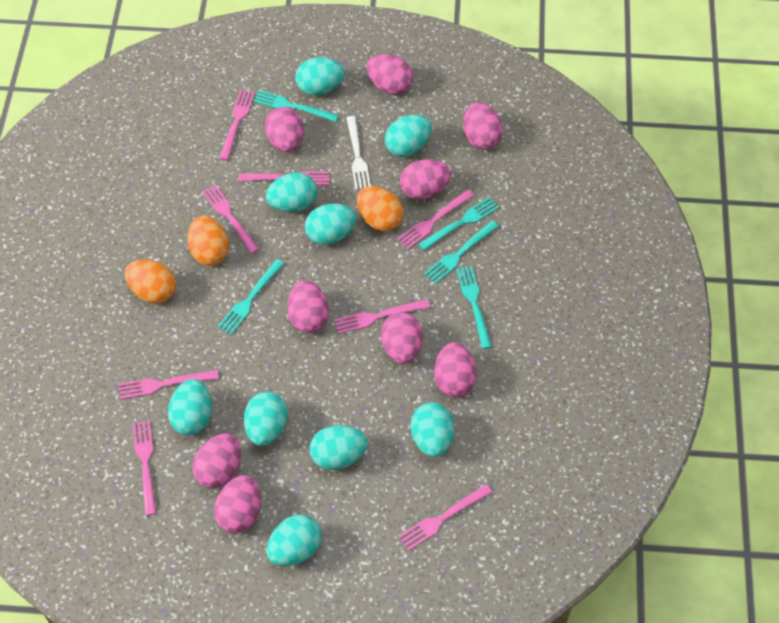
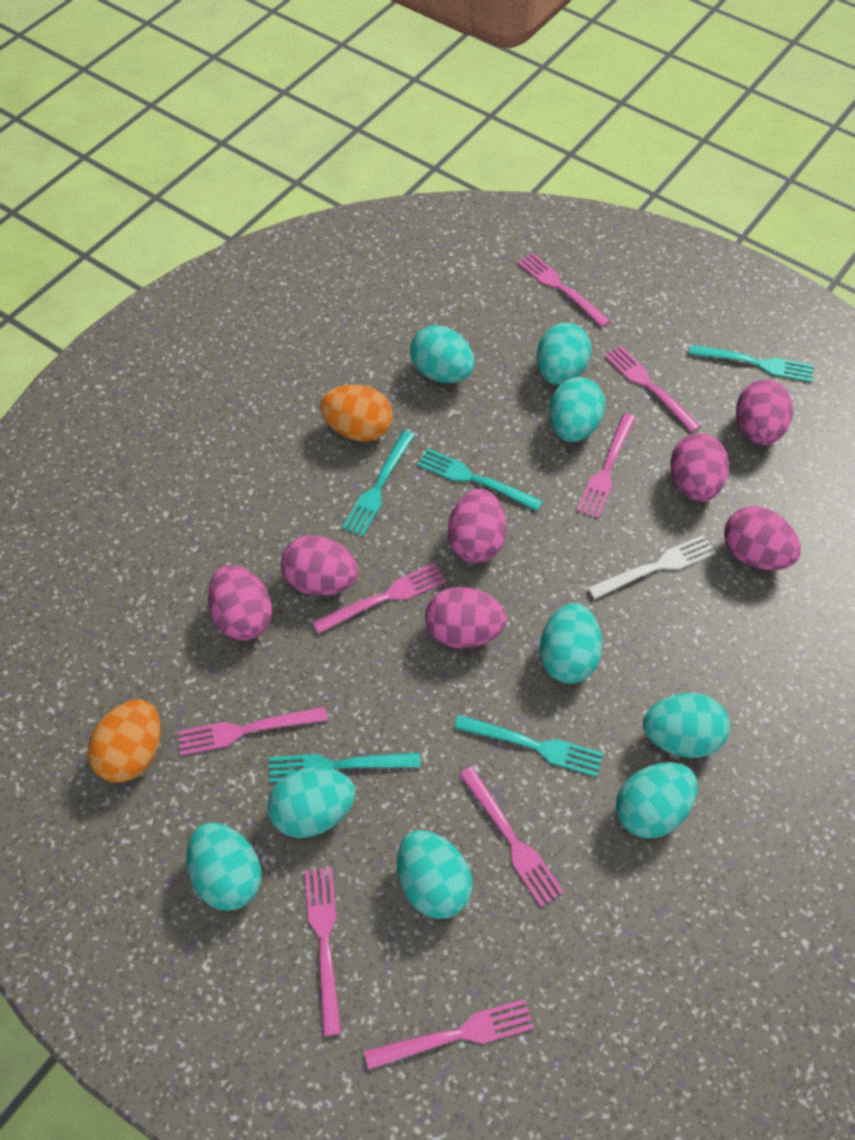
orange egg: [125,259,176,303] [187,216,229,266] [357,186,403,231] = 3 -> [88,700,160,783] [320,384,393,442] = 2
pink egg: [193,433,241,489] [214,475,261,533] [265,107,303,152] [287,280,329,333] [366,54,413,95] [381,312,423,364] [400,159,451,200] [434,342,477,397] [463,102,503,150] = 9 -> [208,565,272,641] [281,535,359,596] [425,587,507,648] [448,489,507,563] [670,433,729,502] [724,506,801,570] [736,380,793,445] = 7

